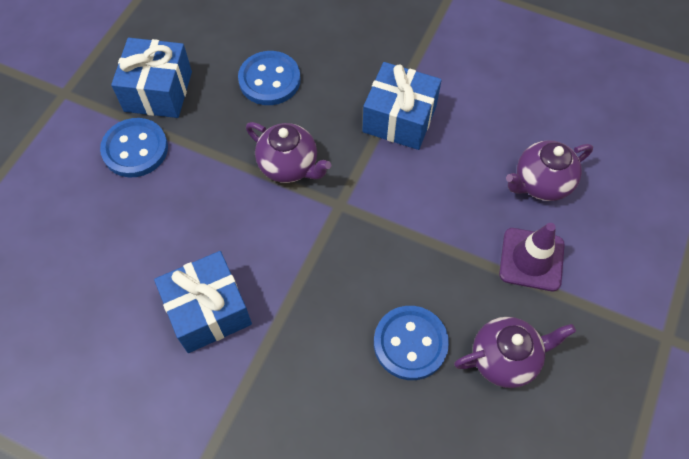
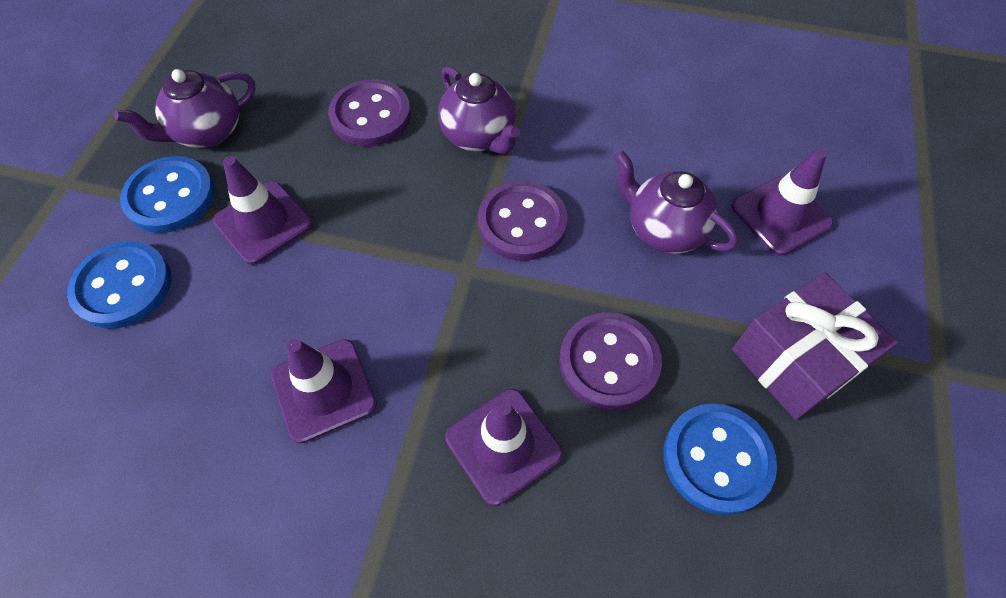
blue gift: [111,38,192,118] [154,251,252,353] [362,62,442,150] = 3 -> none = 0
purple button: none = 0 -> [328,79,411,147] [478,181,568,261] [559,312,662,410] = 3
purple gift: none = 0 -> [732,272,898,420] = 1
purple traffic cone: [499,223,565,291] = 1 -> [213,156,312,265] [271,339,377,443] [445,389,563,506] [732,148,833,256] = 4

